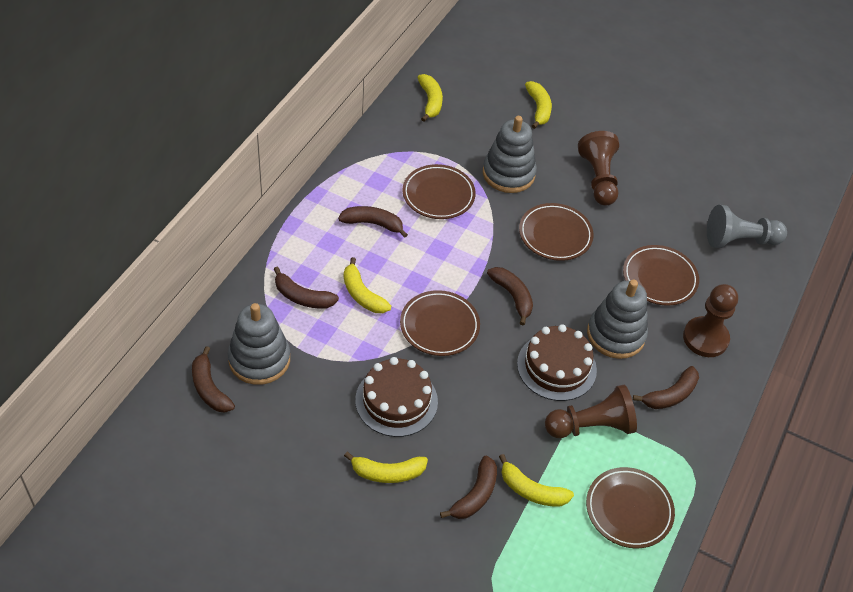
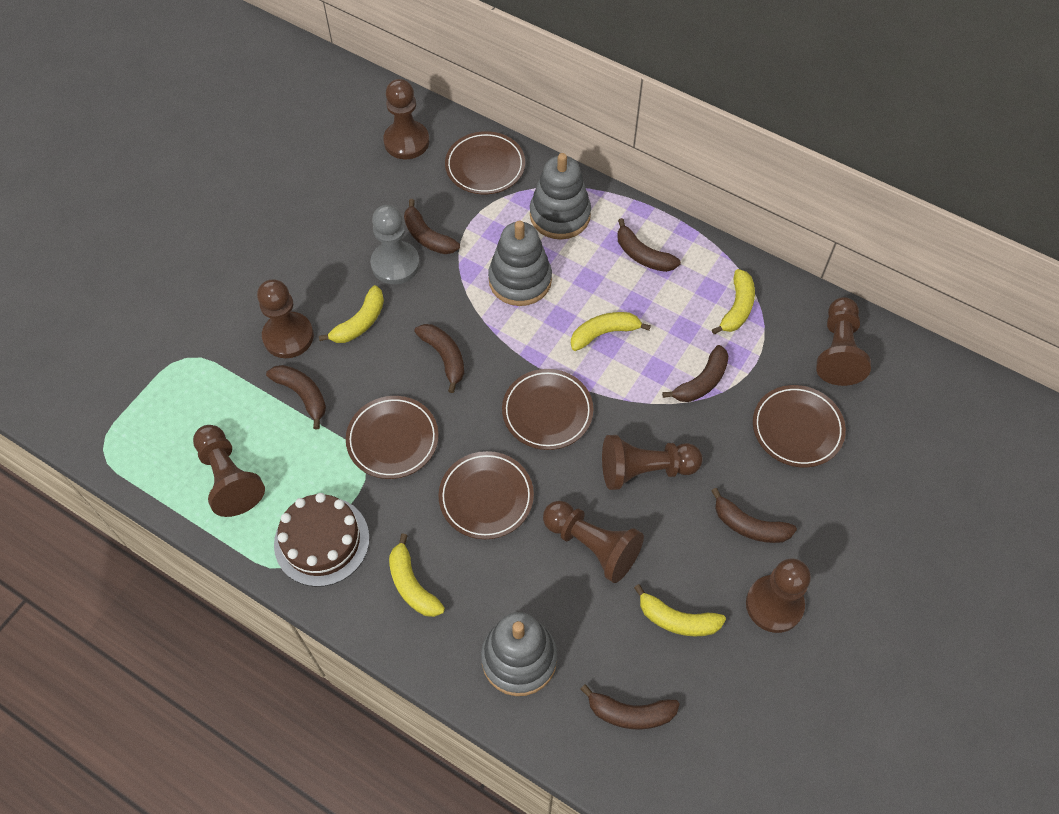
brown banana: [192,346,235,413] [274,267,339,309] [338,206,408,238] [440,456,497,519] [487,267,533,325] [633,366,699,409] = 6 -> [266,365,326,429] [404,199,460,254] [414,324,464,393] [581,684,679,729] [617,218,681,272] [662,345,729,402] [711,488,797,543] = 7
brown cake: [355,357,438,437] [517,324,597,401] = 2 -> [274,493,370,587] = 1
brown pawn: [545,385,637,438] [578,131,619,206] [683,284,738,357] = 3 -> [193,425,265,517] [257,279,314,358] [383,79,429,159] [543,501,644,583] [602,435,703,490] [746,558,811,633] [817,297,871,386] = 7

